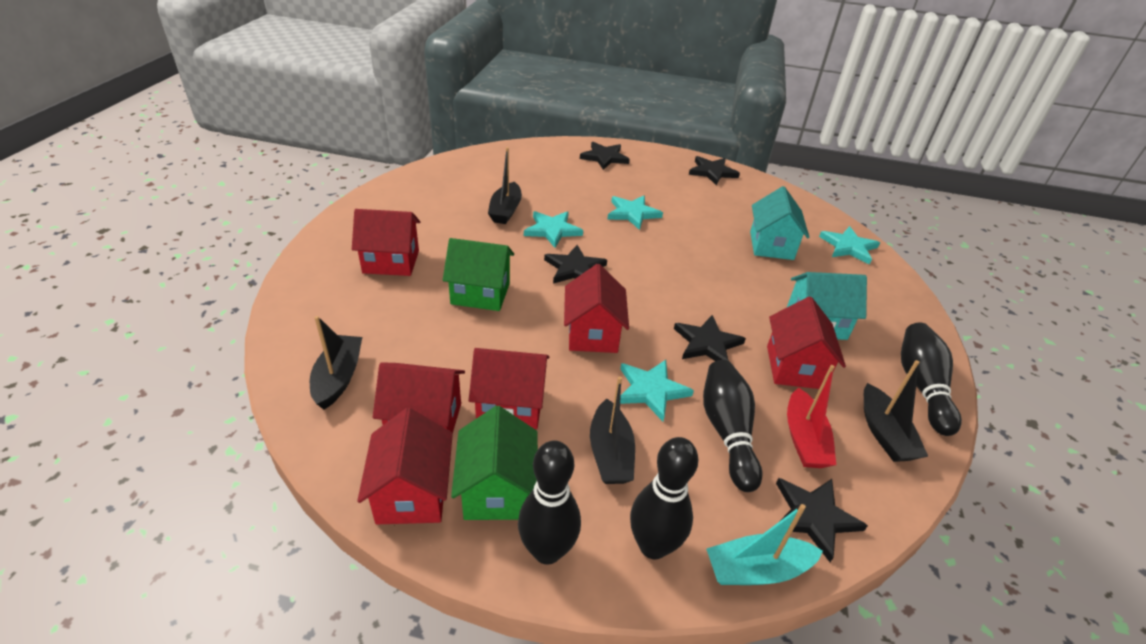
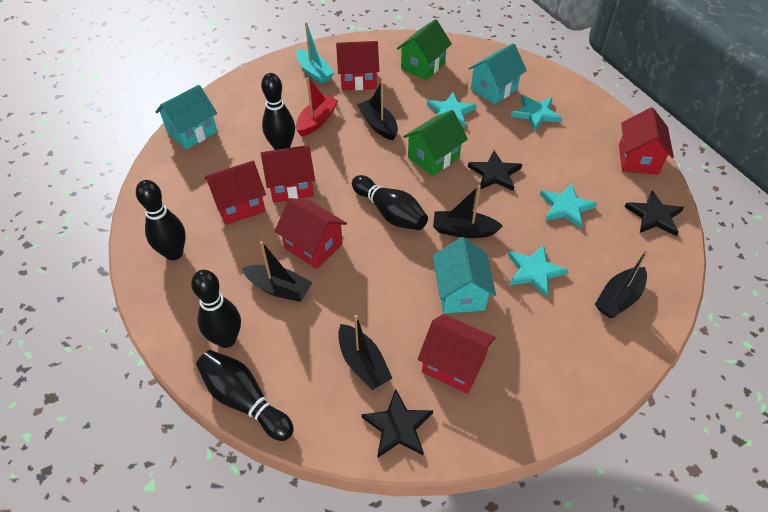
black boat: [310,316,362,410] [488,147,522,224] [590,376,635,484] [864,360,928,462] = 4 -> [242,241,313,302] [338,315,392,390] [357,81,398,140] [433,185,503,238] [595,249,648,318] = 5
black bowling pin: [518,440,581,565] [630,437,699,559] [703,360,763,492] [901,323,962,436] = 4 -> [136,180,186,260] [191,270,241,348] [196,350,294,441] [261,73,295,150] [352,175,428,230] = 5
black star: [544,245,607,284] [580,142,630,170] [674,315,746,361] [689,156,740,185] [776,478,868,562] = 5 -> [361,389,433,458] [468,151,522,191] [625,190,684,236] = 3
turquoise house: [750,186,809,260] [787,272,867,340] = 2 -> [155,85,217,149] [433,237,496,314] [468,43,527,104] = 3

